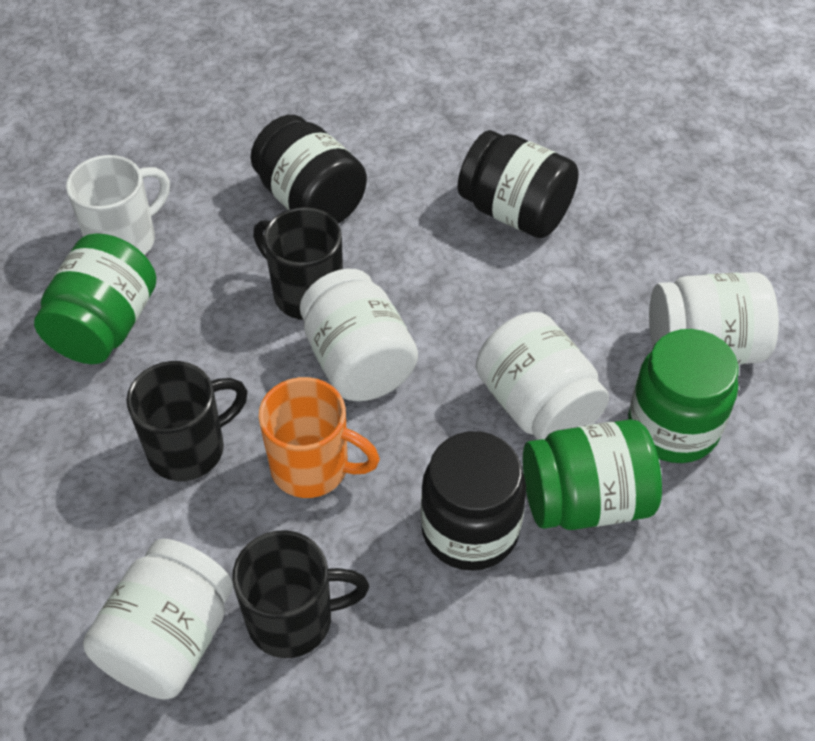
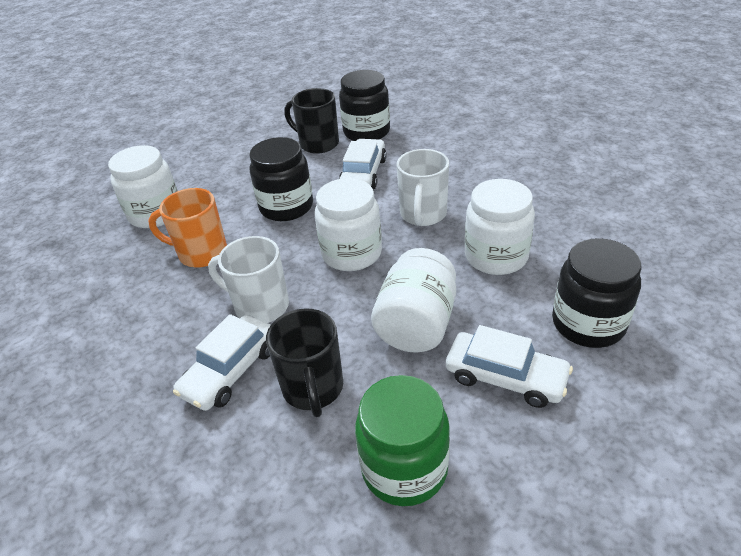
black mug: [127,361,247,481] [232,530,369,658] [253,207,343,320] = 3 -> [266,308,343,417] [285,88,339,154] = 2
green jar: [34,234,156,364] [523,419,662,530] [628,329,739,463] = 3 -> [355,375,450,506] = 1
white car: none = 0 -> [173,314,271,411] [339,139,387,189] [446,325,573,408] = 3
white mug: [66,155,170,255] = 1 -> [208,236,289,323] [396,149,449,226] = 2

